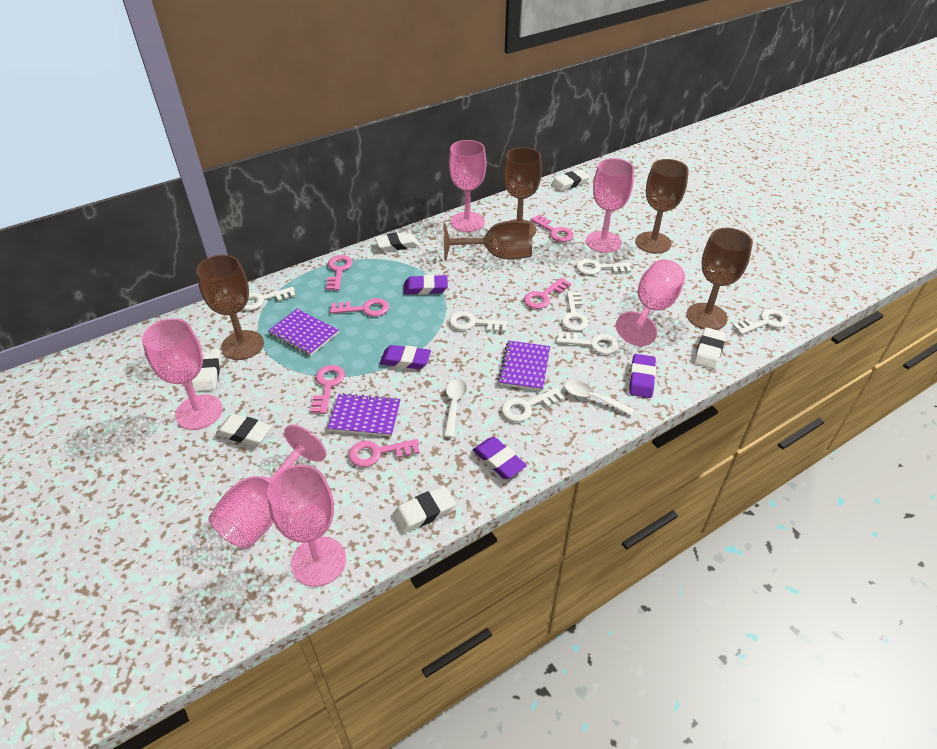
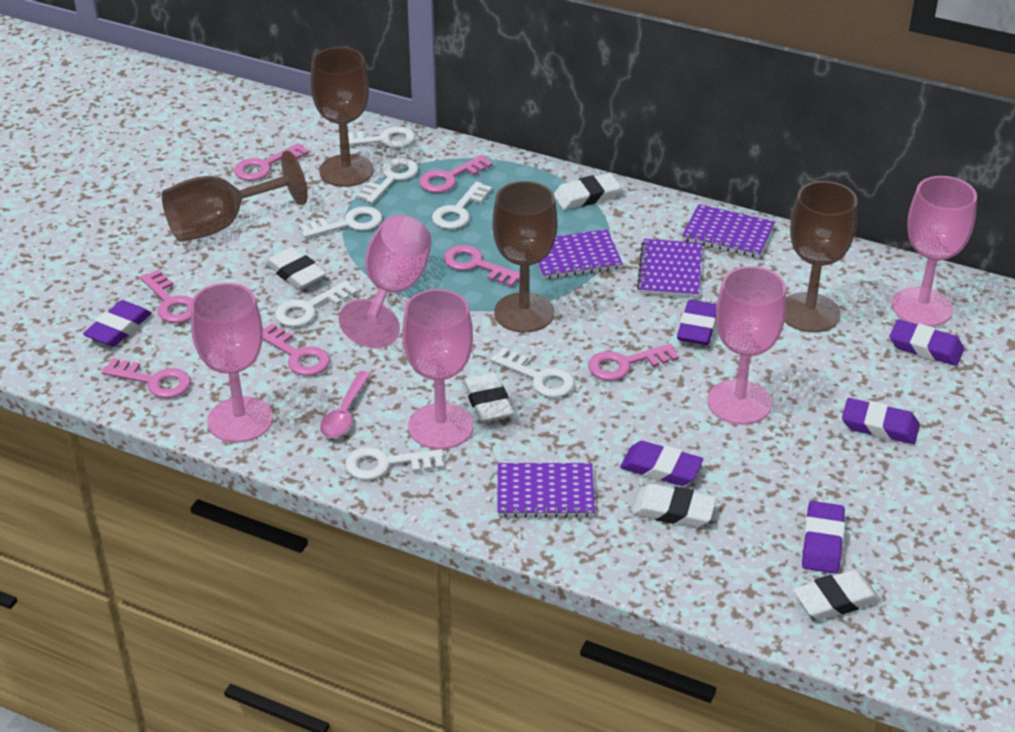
brown goblet: [196,255,264,360] [444,221,532,261] [503,147,542,237] [635,159,689,254] [686,228,753,330] = 5 -> [162,151,308,242] [310,47,374,187] [493,181,557,333] [785,181,857,333] = 4
pink goblet: [142,318,223,430] [208,425,327,549] [267,465,346,587] [449,140,486,232] [586,158,634,253] [616,259,685,346] = 6 -> [191,283,273,443] [339,215,432,348] [402,289,473,449] [707,266,786,425] [892,176,977,327] = 5
pink key: [310,365,345,414] [326,255,353,291] [330,298,389,317] [349,439,420,467] [524,278,571,309] [531,214,574,242] = 6 -> [102,358,191,398] [140,270,193,323] [234,143,309,181] [263,323,330,376] [419,155,493,193] [444,245,520,287] [588,344,679,381] = 7
pink spoon: none = 0 -> [320,371,371,438] = 1
purple eraser: [380,345,431,369] [404,275,448,295] [473,437,527,479] [629,354,656,398] = 4 -> [83,300,152,347] [620,441,703,486] [677,300,716,345] [802,501,845,574] [842,398,920,444] [890,319,964,366] = 6
purple notebook: [268,309,339,356] [327,393,401,437] [498,341,550,391] = 3 -> [497,463,595,518] [537,229,623,279] [637,239,702,298] [682,204,775,258] = 4
white eraser: [191,349,221,392] [216,414,272,446] [375,231,419,252] [393,486,456,533] [551,169,590,191] [694,327,726,369] = 6 -> [265,247,326,290] [463,373,514,422] [554,173,621,210] [632,484,717,527] [793,570,881,620] = 5
white spoon: [444,379,467,438] [564,380,634,416] = 2 -> none = 0

